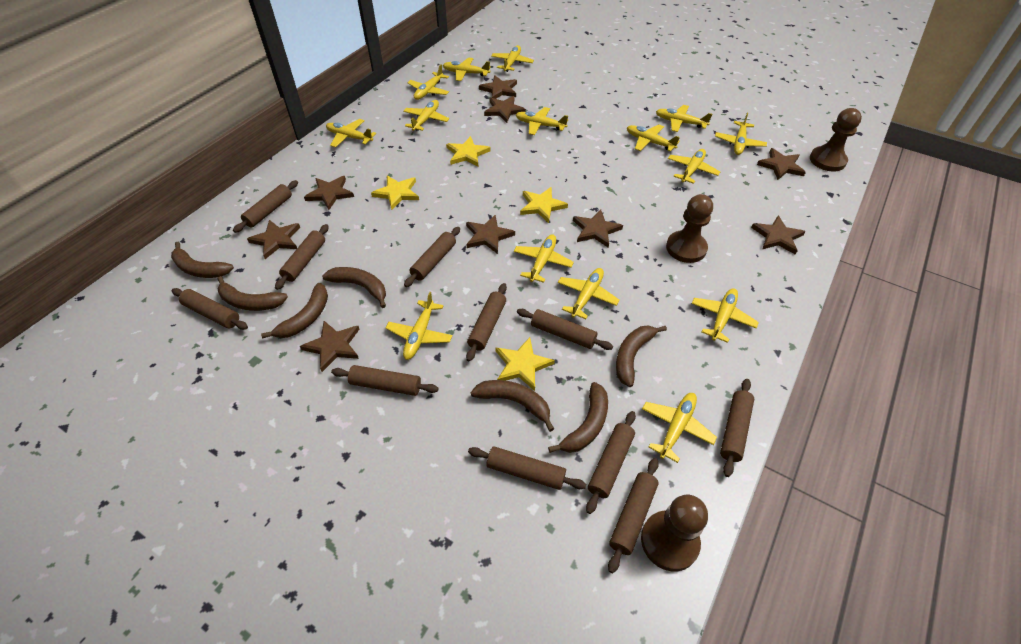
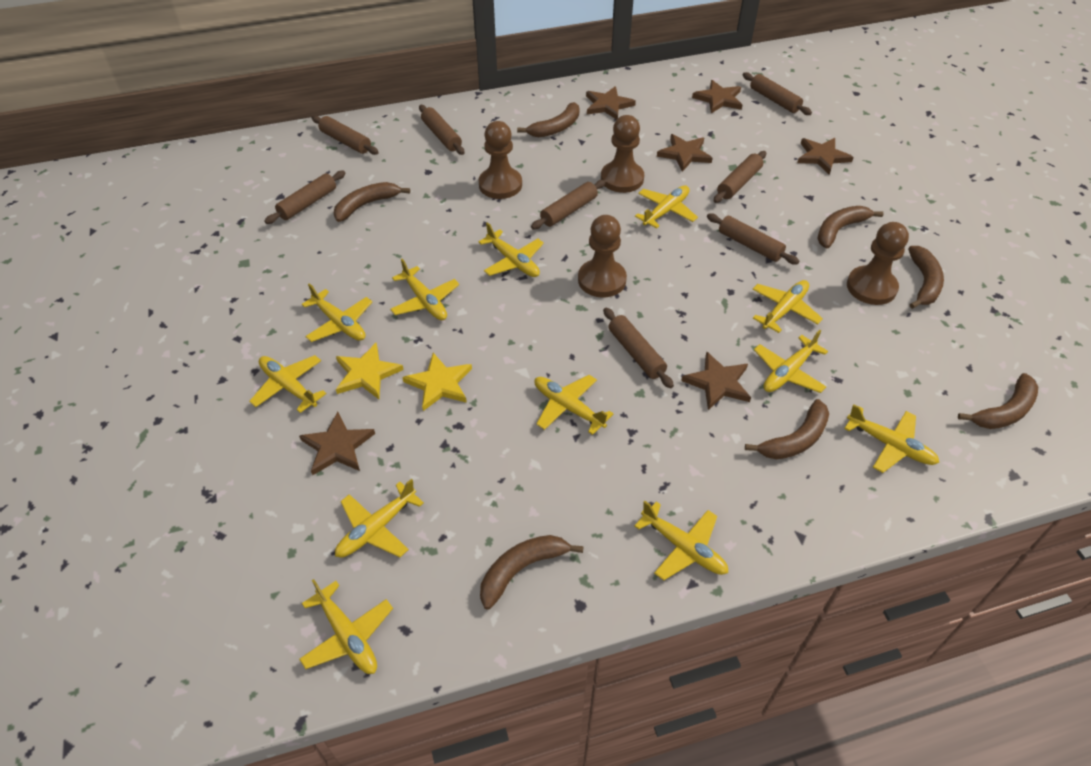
brown pawn: [641,495,708,571] [666,194,713,263] [810,108,862,171] = 3 -> [478,121,522,199] [578,215,627,298] [601,115,644,193] [847,222,909,305] = 4
brown rolling pin: [172,288,248,330] [233,180,298,233] [275,224,329,290] [331,365,439,396] [404,227,460,287] [466,283,507,361] [468,446,586,490] [517,309,613,350] [586,411,636,514] [608,458,659,573] [720,379,754,477] = 11 -> [264,171,345,224] [312,115,379,155] [419,105,464,155] [531,180,606,229] [603,308,674,388] [707,213,799,265] [714,151,766,203] [743,72,812,115] = 8
brown star: [247,220,300,259] [300,321,360,372] [304,176,354,210] [466,215,515,254] [479,75,517,99] [484,96,526,123] [573,210,623,248] [751,216,806,255] [757,148,806,180] = 9 -> [299,412,375,475] [586,86,636,120] [657,134,712,172] [681,352,751,410] [692,80,742,113] [797,138,854,175] = 6
yellow plane: [326,119,376,147] [386,292,452,360] [403,100,449,131] [407,64,449,100] [442,57,491,81] [491,45,534,72] [514,234,574,283] [516,107,568,135] [558,268,620,319] [627,125,680,152] [642,393,717,463] [656,105,712,132] [668,149,720,184] [691,288,759,343] [715,113,767,155] = 15 -> [249,355,327,413] [299,579,393,674] [302,283,372,342] [335,479,424,558] [390,259,459,320] [478,222,544,277] [535,375,613,435] [634,501,728,580] [635,185,698,228] [752,280,823,333] [754,330,828,393] [844,404,939,473] = 12
yellow star: [371,176,419,210] [446,136,491,166] [496,337,555,391] [520,187,568,223] = 4 -> [336,343,404,399] [402,353,472,411] = 2

